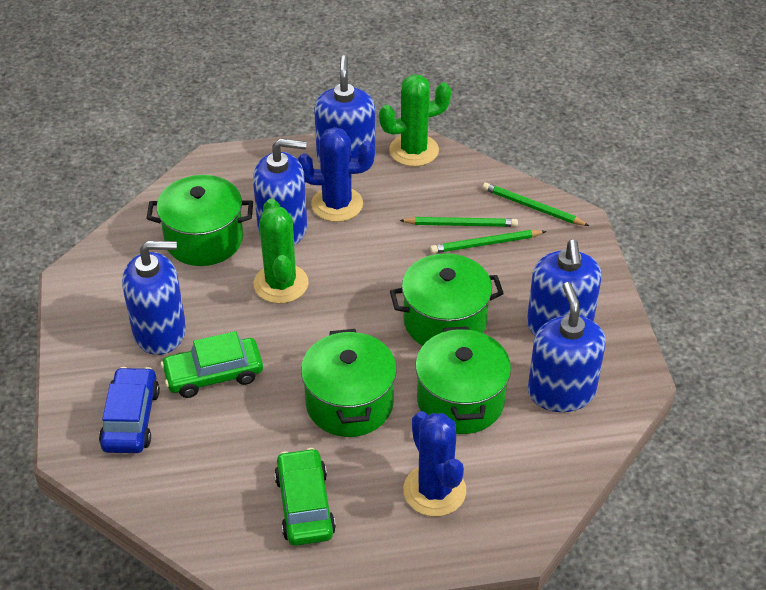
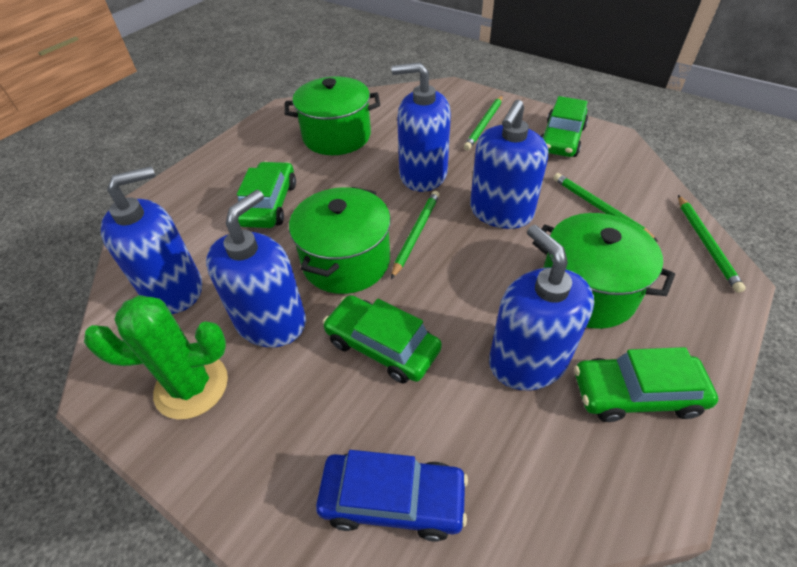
blue cactus: [297,127,375,222] [403,411,466,516] = 2 -> none = 0
green cactus: [254,198,308,304] [379,75,451,167] = 2 -> [84,295,228,419] = 1
green car: [161,331,263,398] [274,448,336,546] = 2 -> [237,161,296,228] [323,295,442,384] [541,96,588,157] [574,347,718,422] = 4
green pencil: [399,217,518,227] [430,230,546,253] [482,183,589,226] = 3 -> [391,191,440,279] [464,95,503,150] [553,173,658,242] [678,195,746,293] = 4
green pot: [146,175,253,266] [301,329,397,437] [390,253,504,346] [415,326,511,434] = 4 -> [284,76,380,155] [289,187,391,294] [533,213,675,329] = 3

